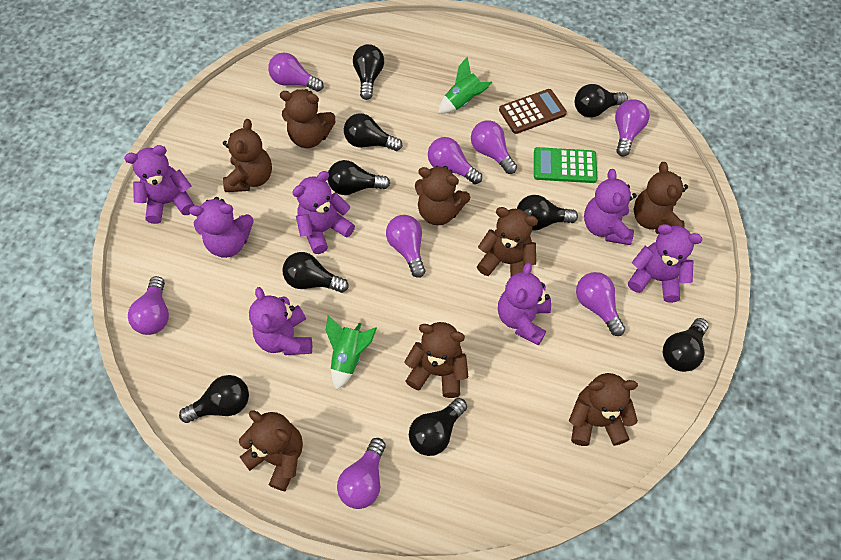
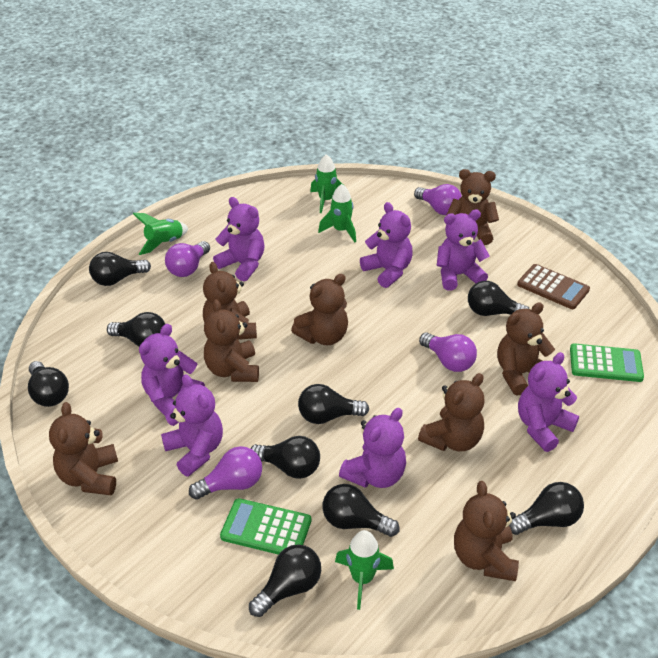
green calculator: [534,147,597,183] = 1 -> [220,498,311,555] [570,343,644,382] = 2
green rocket: [326,315,377,390] [438,56,492,114] = 2 -> [133,213,188,255] [310,154,342,213] [318,184,356,242] [335,530,394,610] = 4
purple light bulb: [128,276,169,335] [268,52,323,92] [337,438,386,509] [386,215,425,278] [428,137,482,184] [471,121,517,174] [576,272,625,336] [615,99,650,157] = 8 -> [165,241,210,277] [189,446,262,500] [414,184,462,215] [419,333,477,372] = 4

